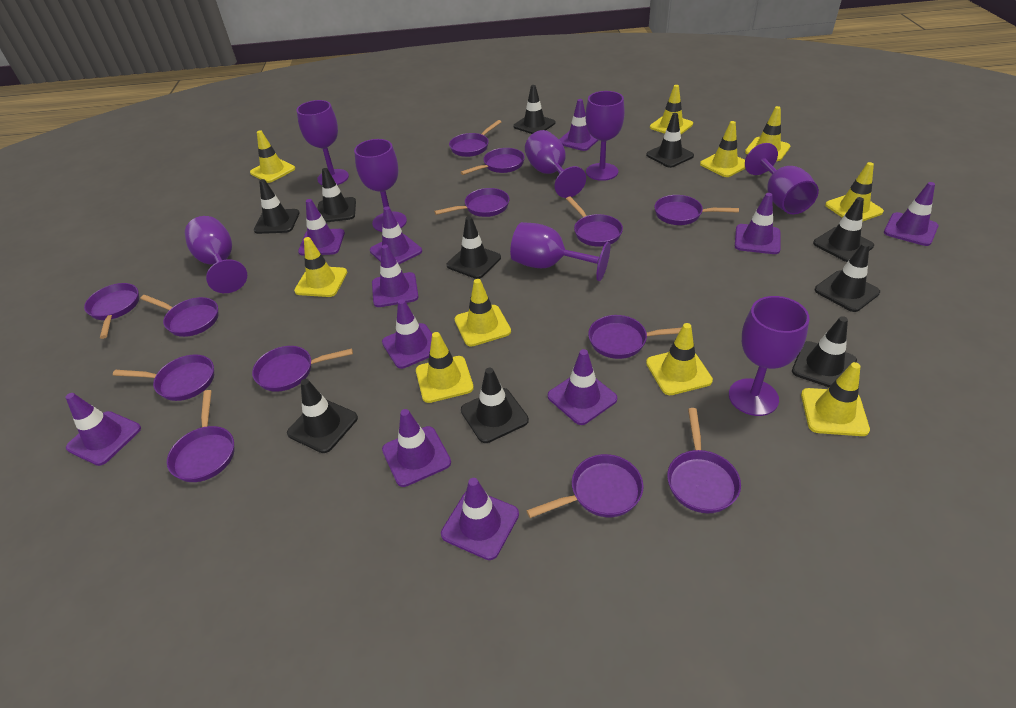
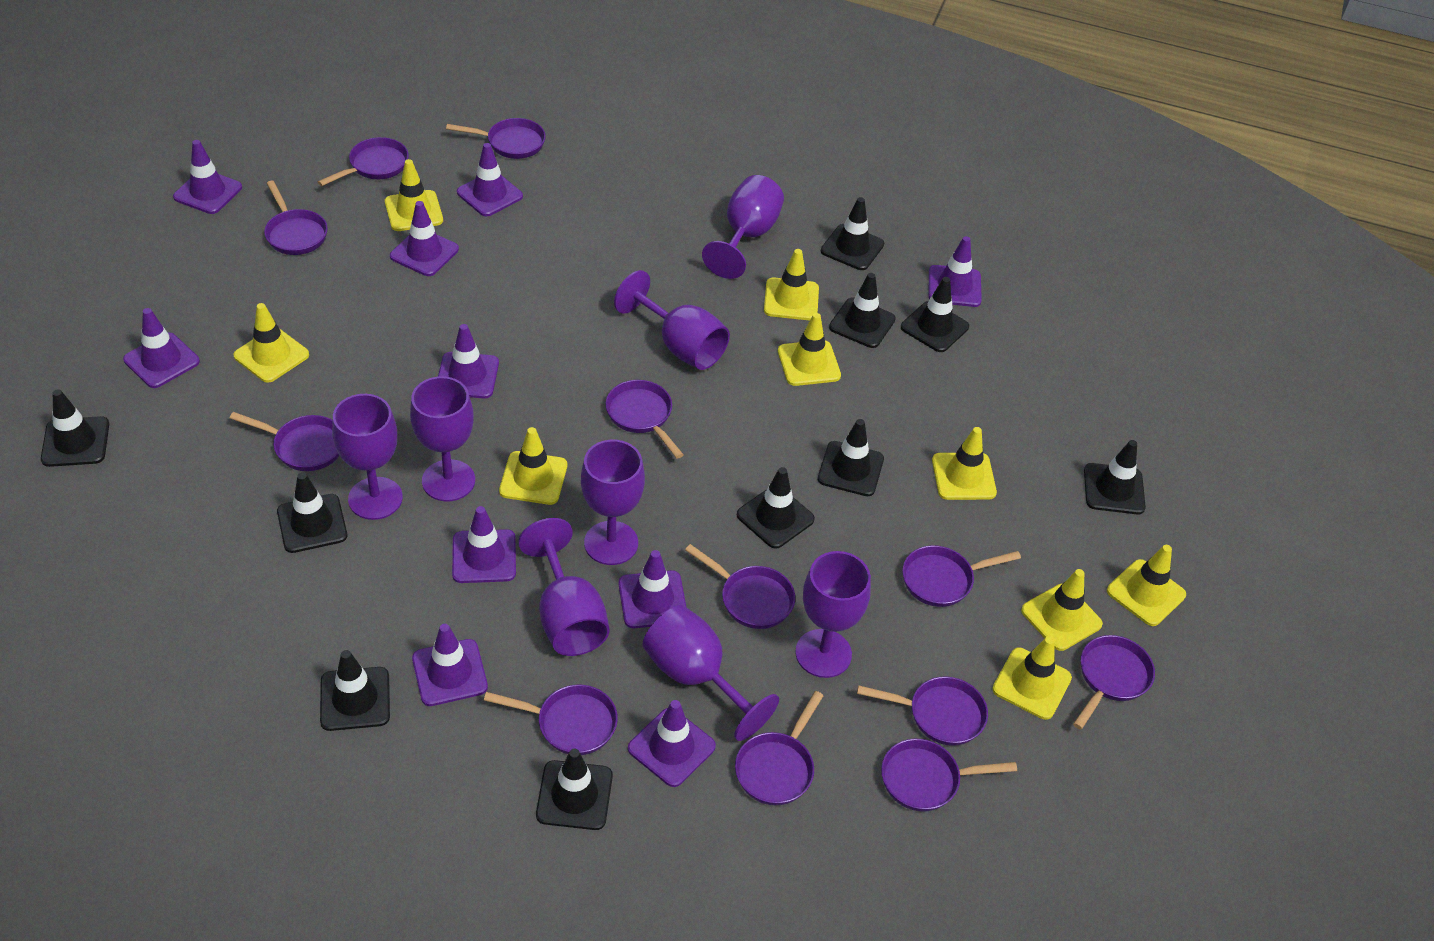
purple pan: [84,283,139,339] [113,355,214,401] [140,295,219,337] [167,390,234,482] [252,346,353,392] [434,188,509,217] [449,120,501,157] [461,148,525,175] [526,454,644,518] [566,197,623,246] [588,315,681,359] [654,195,739,225] [667,408,741,513] = 13 -> [230,412,340,471] [264,181,328,255] [318,137,409,186] [446,118,546,159] [484,685,618,755] [605,380,684,459] [685,544,795,629] [735,691,824,805] [857,676,988,746] [881,739,1017,812] [902,545,1021,607] [1073,635,1155,730] = 12
purple traffic cone: [65,393,141,466] [298,199,345,256] [370,207,422,264] [372,244,418,307] [382,299,432,369] [382,409,451,487] [441,478,519,560] [548,349,617,425] [559,99,598,151] [735,193,781,254] [884,182,938,246] = 11 -> [123,308,200,388] [173,140,242,214] [390,201,459,276] [412,624,488,706] [438,324,499,399] [452,506,516,583] [457,143,523,216] [619,550,686,628] [628,700,716,787] [929,236,982,307] = 10
yellow traffic cone: [250,130,295,183] [294,237,347,297] [416,332,474,403] [454,279,511,347] [646,323,713,395] [650,85,693,134] [700,121,745,177] [745,106,791,161] [801,362,870,436] [825,162,884,222] = 10 -> [233,303,309,383] [385,159,443,231] [499,427,567,505] [764,249,819,320] [778,313,841,386] [932,427,997,500] [992,636,1072,720] [1021,569,1103,651] [1107,545,1186,626] = 9

